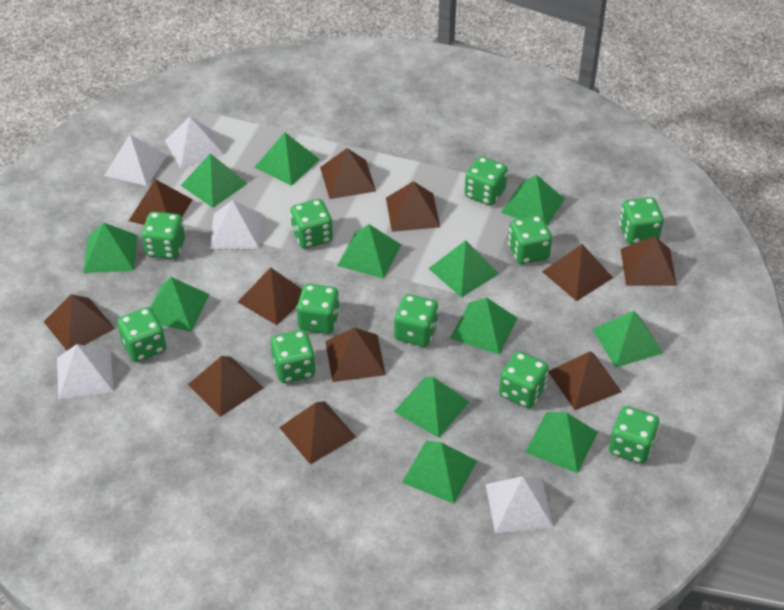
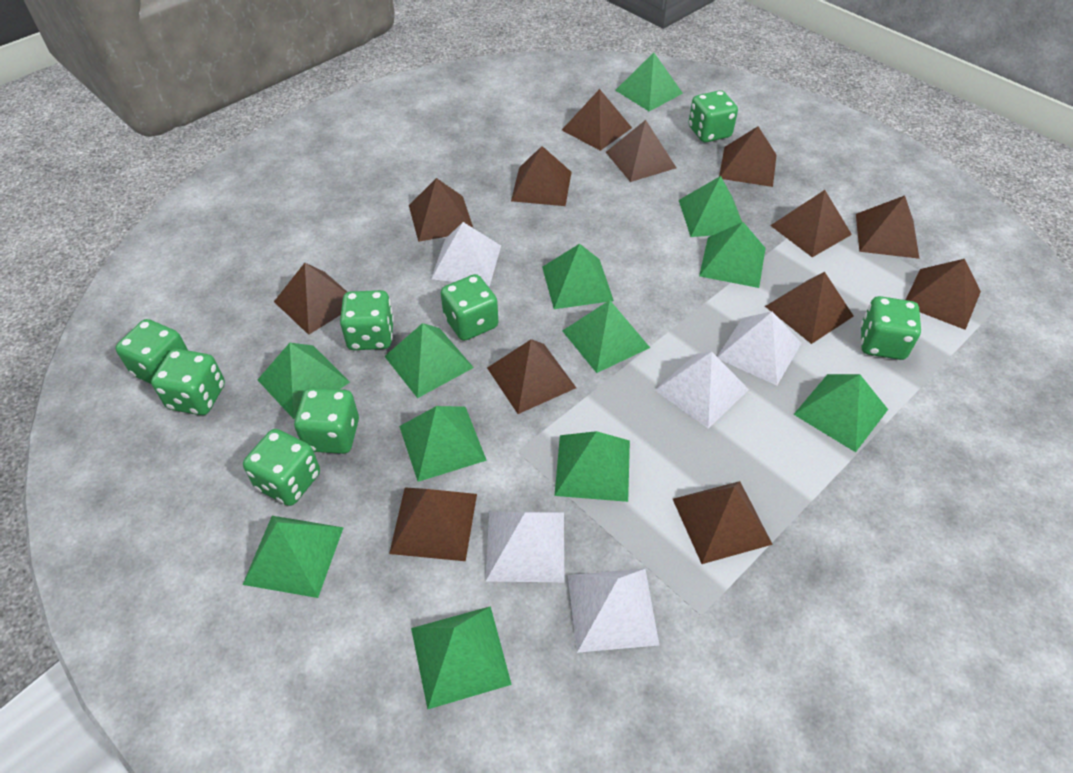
brown pyramid: [43,294,115,351] [129,179,193,225] [188,356,263,417] [238,267,302,325] [279,401,356,464] [320,148,376,199] [325,327,386,382] [386,181,440,232] [542,244,613,301] [548,351,622,410] [621,236,677,286] = 11 -> [274,263,347,335] [389,487,477,561] [409,178,473,242] [487,339,576,414] [511,146,572,206] [562,89,632,151] [606,120,676,182] [673,481,773,564] [719,126,777,187] [765,272,854,344] [770,190,852,257] [856,195,919,259] [906,259,981,330] = 13
green dice: [117,307,166,362] [141,212,185,259] [271,330,316,383] [290,199,333,249] [296,284,340,334] [394,294,438,347] [465,156,508,206] [499,351,549,408] [508,215,552,264] [609,406,659,464] [619,197,664,245] = 11 -> [115,319,188,384] [151,349,225,415] [243,429,320,506] [294,388,359,454] [340,290,394,350] [441,274,498,341] [689,90,738,142] [860,296,921,360] = 8

